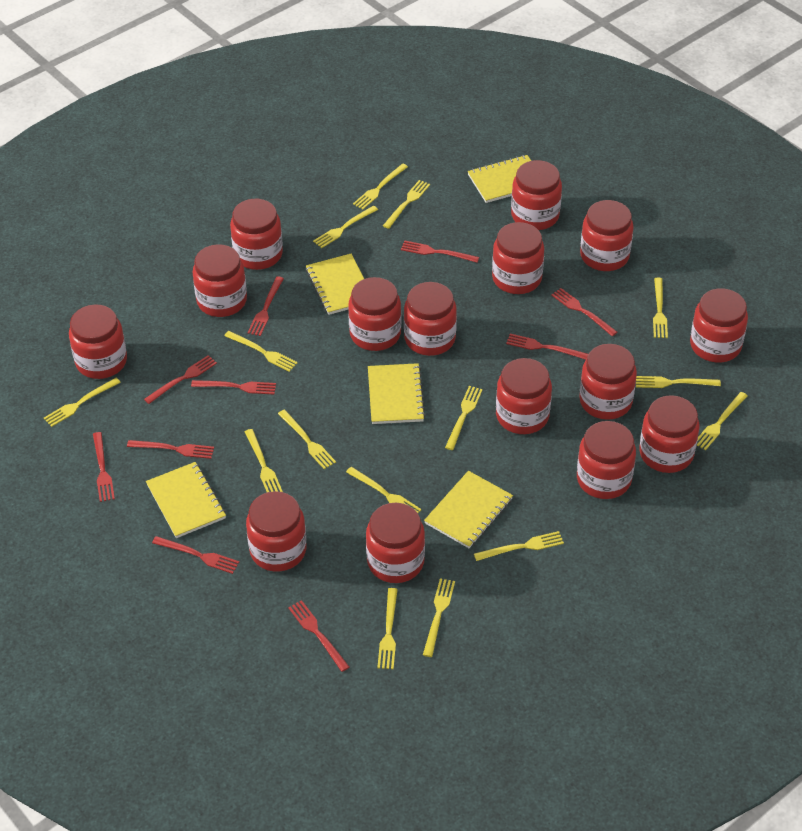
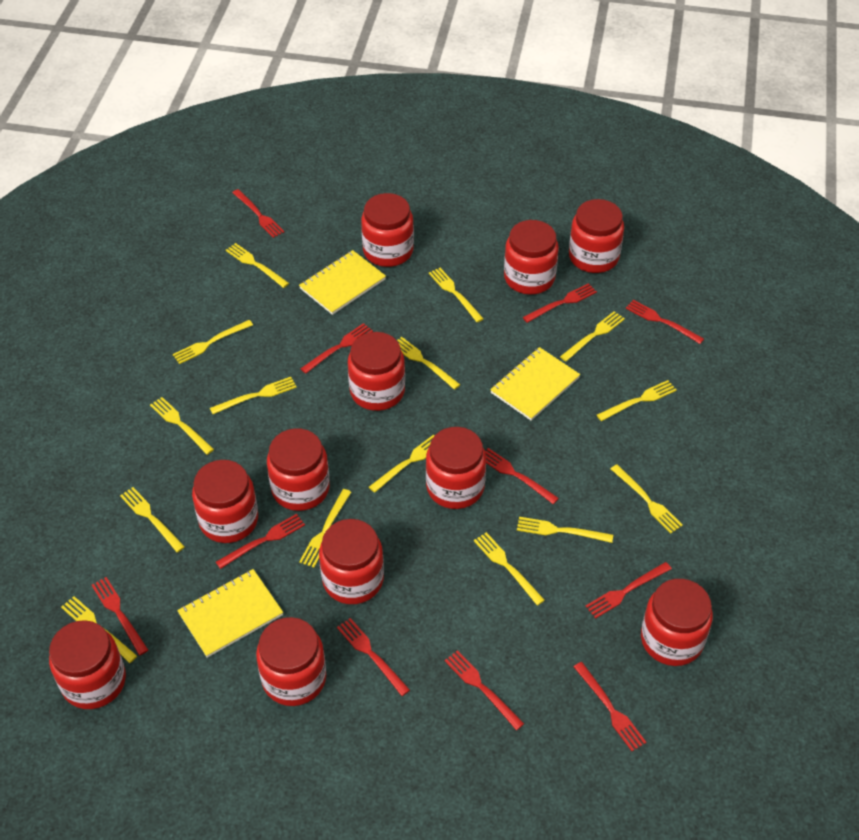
red fork: [93,432,115,502] [127,440,214,459] [144,355,217,404] [152,536,239,574] [191,380,276,395] [248,276,284,336] [288,600,349,672] [401,240,479,263] [506,334,588,360] [551,288,617,336] = 10 -> [92,577,148,655] [216,514,305,569] [232,189,284,238] [300,323,373,374] [337,618,410,696] [445,650,524,730] [485,448,559,504] [523,283,597,323] [574,662,646,751] [586,562,672,619] [626,300,704,344] = 11
red jar: [69,304,127,379] [193,244,247,317] [230,199,283,270] [246,491,307,572] [348,277,401,351] [366,503,425,583] [404,282,457,356] [492,222,544,294] [496,358,552,434] [511,160,562,230] [577,421,636,499] [579,344,637,420] [580,200,634,271] [639,395,699,473] [690,288,748,362] = 15 -> [49,620,126,709] [192,460,258,543] [256,617,326,706] [267,428,330,511] [319,519,384,604] [348,332,405,411] [361,193,414,267] [426,427,486,509] [504,220,559,294] [569,199,624,273] [641,579,713,666] = 11
yellow notebook: [146,462,226,538] [306,254,364,315] [368,363,425,424] [424,471,513,548] [468,155,531,203] = 5 -> [177,569,283,658] [299,250,386,315] [490,347,580,420] = 3

